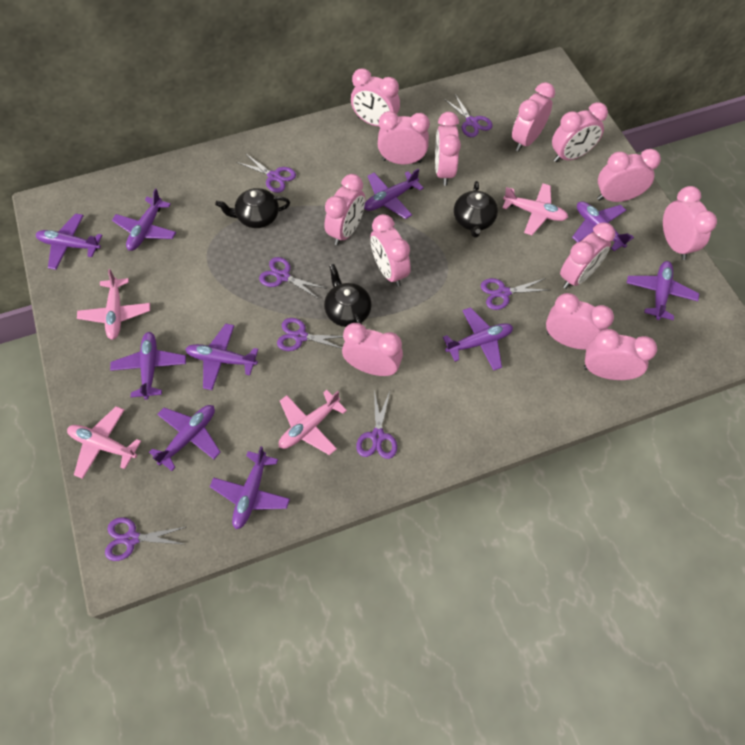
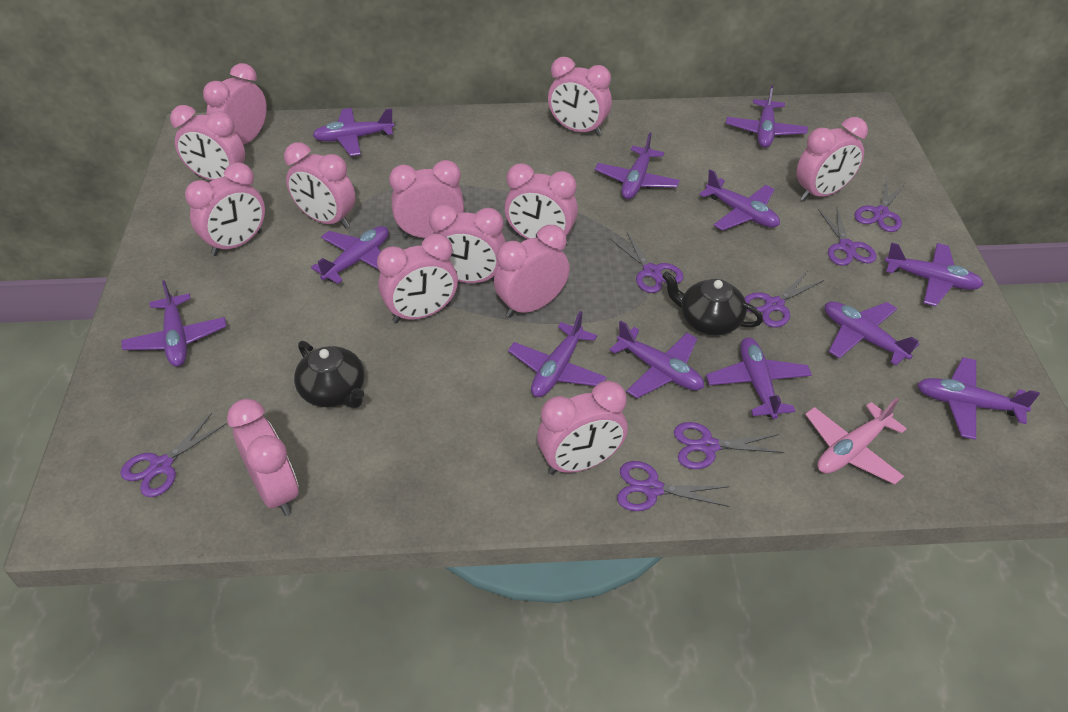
black teapot: [215,188,290,228] [324,264,372,327] [454,181,498,238] = 3 -> [294,341,365,408] [662,271,763,335] = 2
pink plane: [67,406,141,479] [77,269,150,340] [279,390,347,455] [502,183,568,235] = 4 -> [805,398,907,485] = 1
purple plane: [36,213,103,270] [110,332,186,400] [112,189,176,251] [149,405,221,471] [185,324,258,390] [210,446,290,529] [364,168,424,219] [443,307,513,371] [572,201,634,251] [627,261,699,320] = 10 -> [121,280,226,367] [311,226,389,284] [312,108,394,156] [508,311,607,397] [595,133,680,199] [609,321,704,398] [699,169,780,231] [706,337,812,419] [726,85,808,148] [825,301,919,365] [885,242,984,306] [917,357,1040,440] = 12

